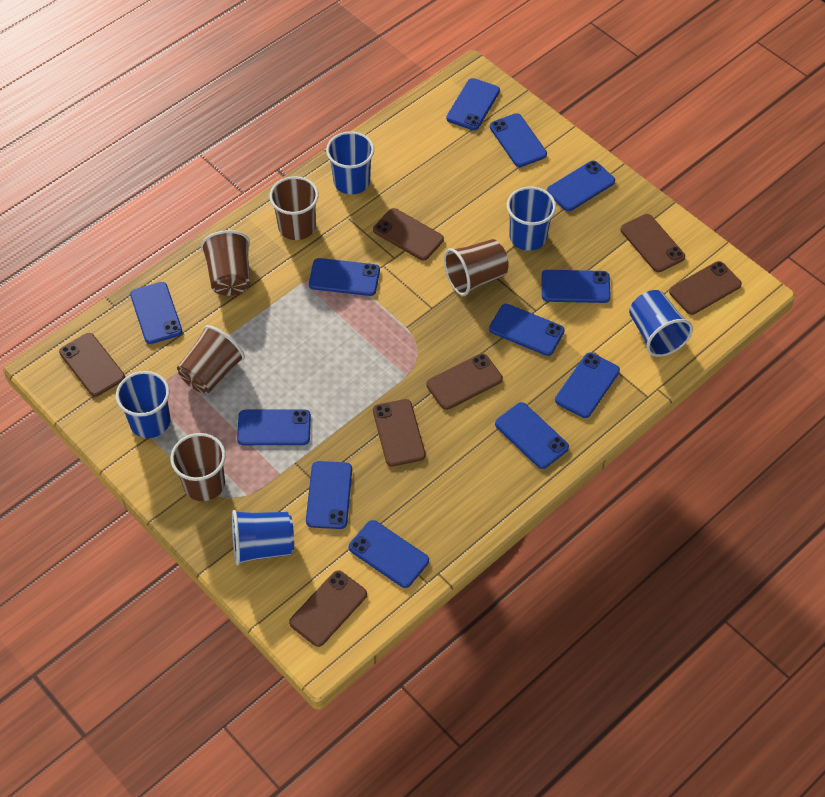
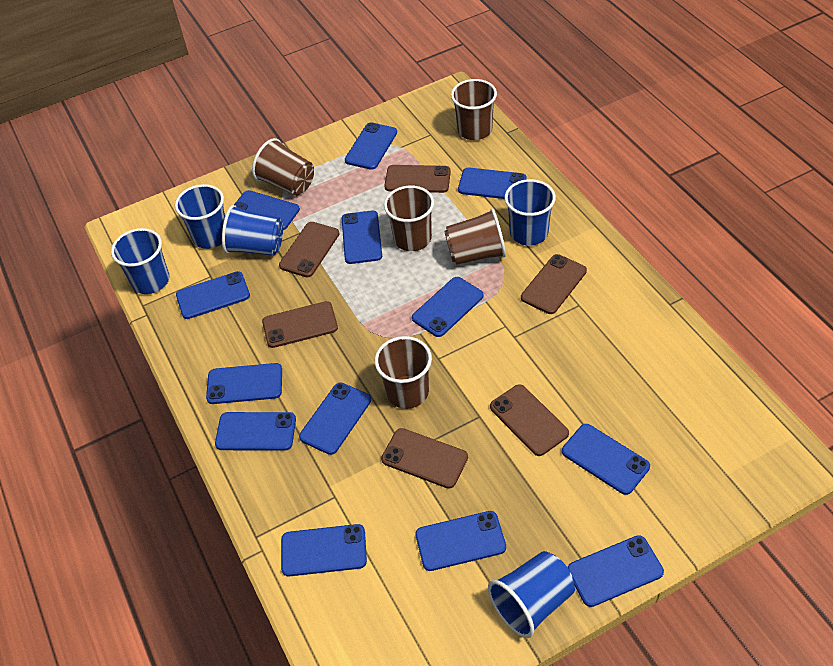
blue phone: [130,282,182,344] [237,409,311,445] [306,461,352,529] [309,258,380,296] [349,520,429,588] [446,78,500,130] [489,304,564,356] [490,113,547,167] [495,402,569,469] [541,270,611,303] [547,161,615,211] [555,353,620,418] = 12 -> [176,271,250,319] [206,363,282,404] [215,412,296,451] [234,190,300,230] [281,524,367,576] [299,382,371,455] [342,211,382,264] [345,122,397,170] [412,277,484,337] [415,511,506,571] [458,168,526,199] [562,424,650,495] [568,535,664,607] = 13
brown phone: [59,333,125,397] [289,570,367,647] [373,208,444,261] [373,399,426,466] [426,353,503,410] [621,214,685,272] [669,261,742,315] = 7 -> [262,301,338,348] [279,222,339,277] [381,428,468,489] [384,165,451,193] [490,384,569,456] [521,254,587,314] = 6

